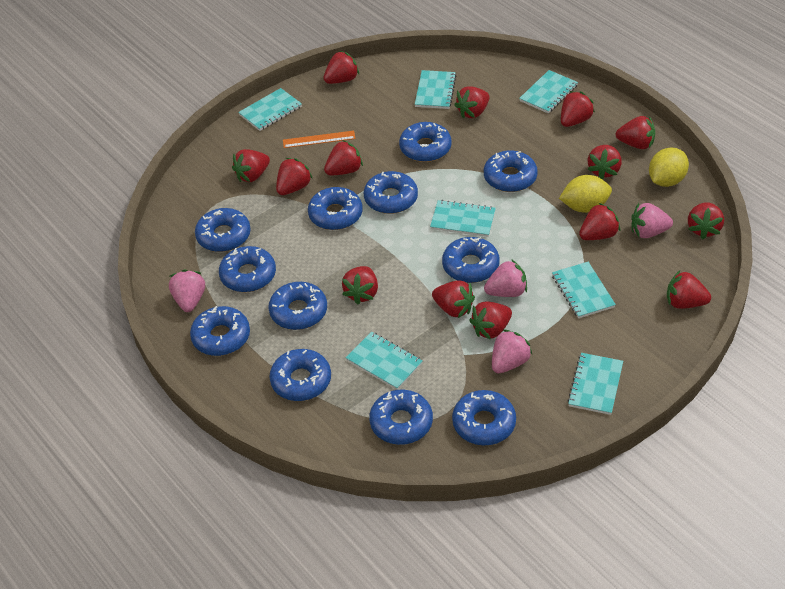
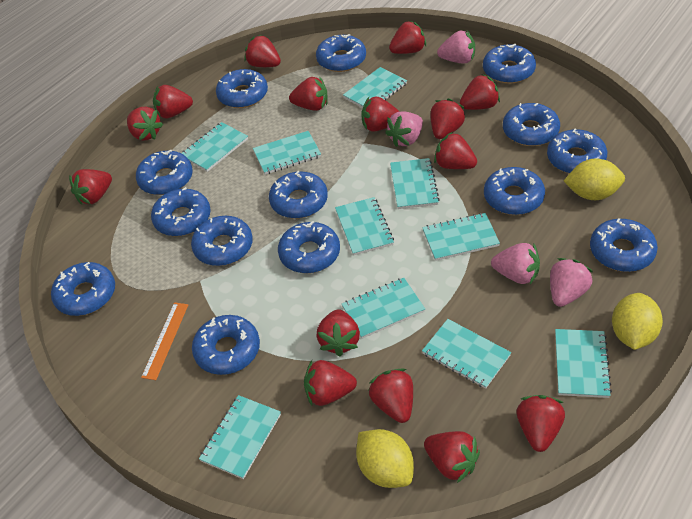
blue donut: [190,306,250,356] [195,208,251,252] [219,246,276,292] [268,282,327,330] [269,349,331,401] [308,187,363,230] [364,171,418,214] [369,390,433,445] [399,122,452,162] [442,237,500,283] [452,390,516,445] [484,150,538,192] = 12 -> [51,262,115,316] [136,150,193,195] [151,187,211,236] [191,216,253,266] [192,315,260,375] [216,69,268,108] [269,171,328,219] [278,221,340,273] [316,34,366,72] [483,44,536,84] [484,167,545,215] [503,103,560,146] [547,129,607,174] [590,218,658,272] = 14
red strawberry: [232,149,270,182] [276,158,313,195] [324,51,359,84] [324,140,363,175] [342,266,378,304] [432,280,475,318] [454,86,490,118] [469,301,512,340] [561,91,595,127] [579,203,620,240] [587,145,622,179] [616,116,655,149] [667,270,711,309] [688,202,724,239] = 14 -> [69,169,112,205] [127,107,163,141] [153,85,193,118] [245,35,281,67] [289,76,328,111] [304,360,357,406] [316,309,360,357] [361,97,400,132] [368,369,413,423] [389,20,426,54] [424,431,480,483] [431,98,465,139] [434,132,477,169] [460,74,500,110] [516,395,565,452] = 15
turquoise notebook: [238,88,302,131] [346,332,423,390] [415,70,456,109] [430,200,496,237] [519,70,578,113] [552,262,616,318] [567,353,623,415] = 7 -> [182,122,248,172] [199,395,281,479] [253,131,321,175] [335,197,394,256] [342,278,425,339] [343,67,407,108] [390,158,440,209] [422,213,500,261] [422,319,511,389] [555,329,612,398] = 10
yellow lemon: [559,175,612,213] [649,147,689,187] = 2 -> [356,429,414,488] [564,159,625,200] [612,293,663,350] = 3

